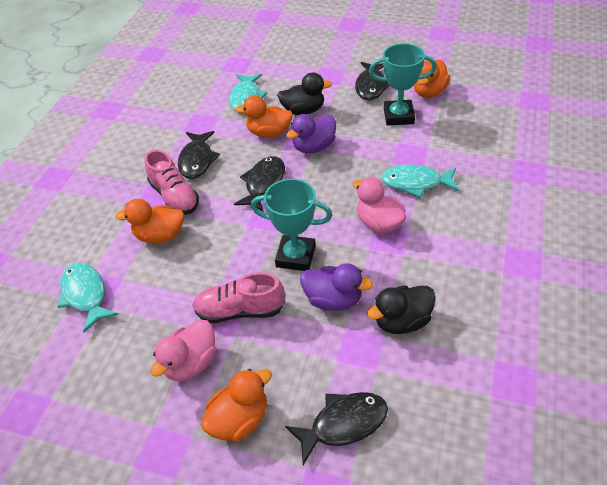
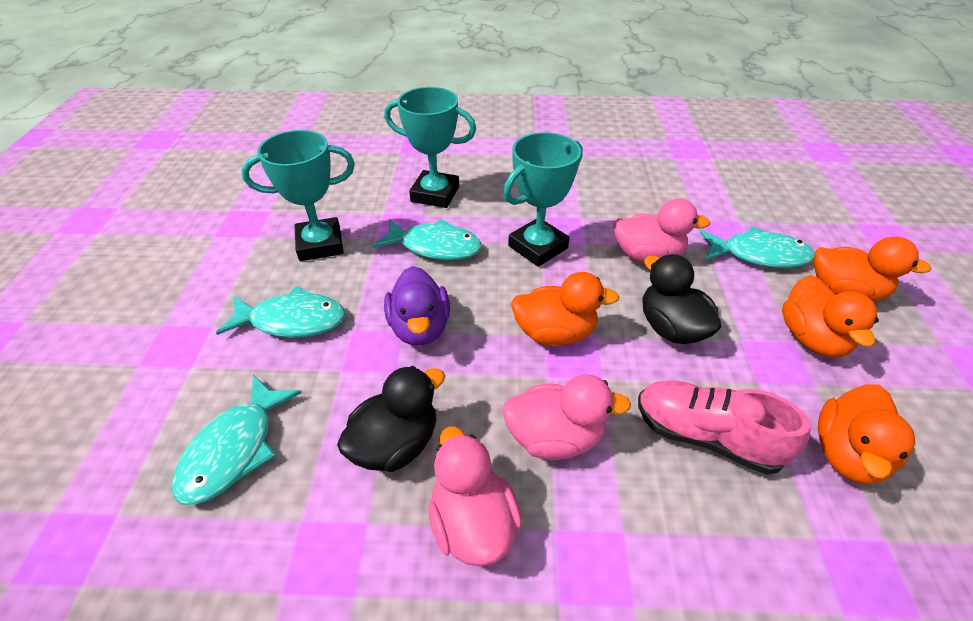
black fish: [178,131,220,179] [234,156,285,212] [285,392,388,465] [355,62,390,100] = 4 -> none = 0
pink duck: [150,320,217,381] [352,177,406,233] = 2 -> [429,426,522,566] [502,374,631,460] [613,198,710,263] = 3
pink shoe: [145,150,199,215] [193,272,285,323] = 2 -> [638,380,811,474] = 1
purple duck: [286,114,336,153] [300,263,373,311] = 2 -> [384,266,450,346] = 1
turquoise fish: [57,263,119,333] [229,74,267,112] [381,164,459,198] = 3 -> [172,375,302,506] [216,286,345,338] [373,219,482,260] [700,226,815,268] = 4
turquoise trophy: [251,179,332,271] [369,43,436,126] = 2 -> [241,130,355,261] [384,87,476,208] [503,132,583,267] = 3

